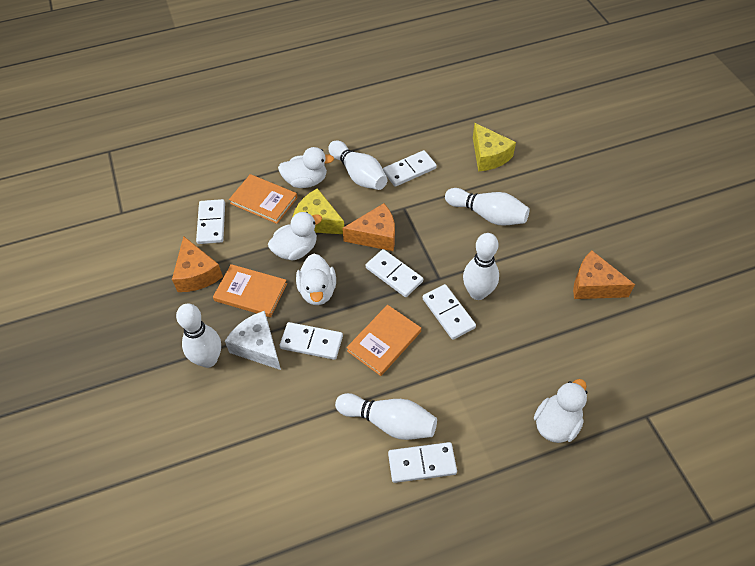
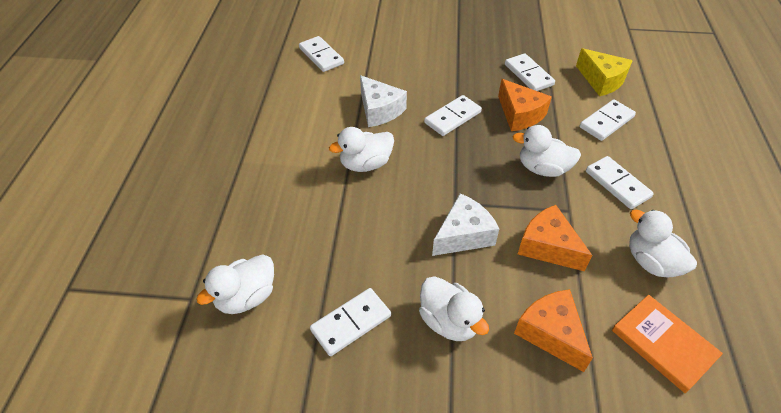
orange book: [213,264,287,317] [229,174,298,224] [346,305,421,376] = 3 -> [612,295,723,393] = 1
white bowling pin: [176,303,221,368] [328,141,387,190] [335,393,437,440] [445,188,530,226] [463,233,499,300] = 5 -> none = 0
white cheese: [225,311,281,370] = 1 -> [360,75,407,127] [432,193,499,256] = 2
white duck: [268,212,322,260] [278,147,334,188] [296,254,336,305] [534,379,587,443] = 4 -> [196,254,274,314] [329,127,394,172] [419,276,489,341] [512,125,581,177] [629,210,697,278] = 5
yellow cheese: [292,188,344,234] [473,123,516,171] = 2 -> [576,48,633,96] = 1

